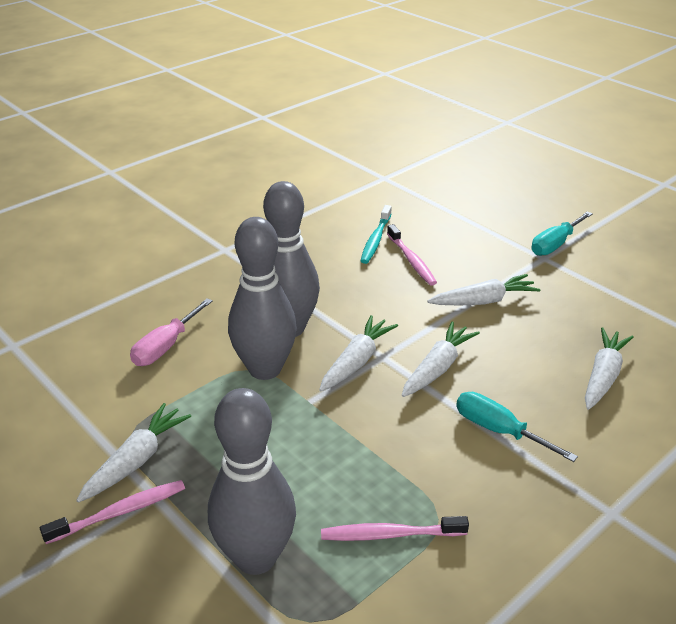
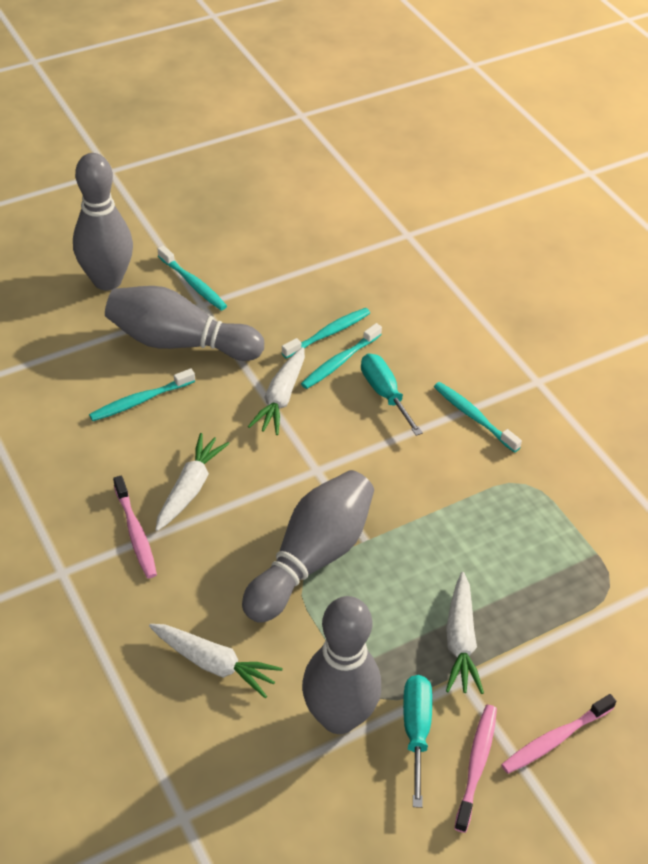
grey bowling pin: [208,388,296,575] [228,217,297,380] [263,181,320,337] = 3 -> [73,153,133,291] [105,286,264,361] [242,470,374,623] [302,596,381,734] = 4
pink screwdriver: [130,298,213,366] = 1 -> none = 0
turquoise toothbrush: [360,205,392,264] = 1 -> [89,368,195,421] [158,246,227,311] [282,308,370,359] [301,323,382,389] [434,382,522,453] = 5
white carrot: [76,403,191,503] [319,315,398,391] [402,321,480,397] [427,274,540,305] [585,328,634,410] = 5 -> [149,624,283,698] [155,433,230,531] [248,347,305,435] [446,572,484,694] = 4

